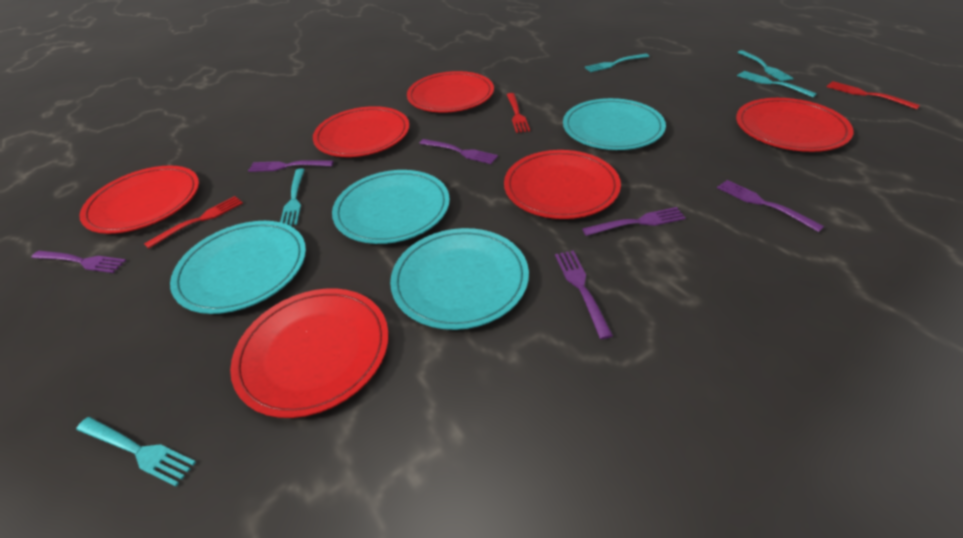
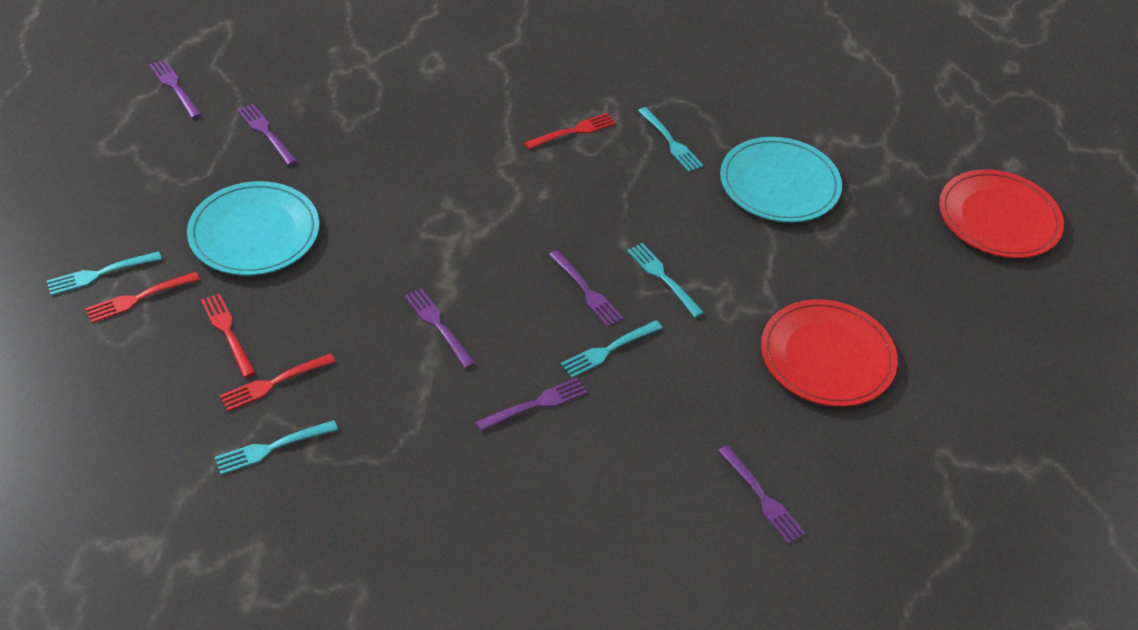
red fork: [144,196,243,249] [507,93,530,133] [827,81,920,109] = 3 -> [85,272,200,323] [201,293,256,378] [220,353,336,411] [524,113,616,150] = 4
red plate: [79,165,199,234] [230,289,389,418] [313,106,409,157] [407,71,494,112] [504,150,621,219] [736,98,854,152] = 6 -> [761,299,898,407] [939,170,1064,258] = 2
turquoise plate: [170,221,306,314] [332,170,450,244] [390,228,529,330] [563,98,666,150] = 4 -> [187,181,319,276] [720,137,842,222] = 2

